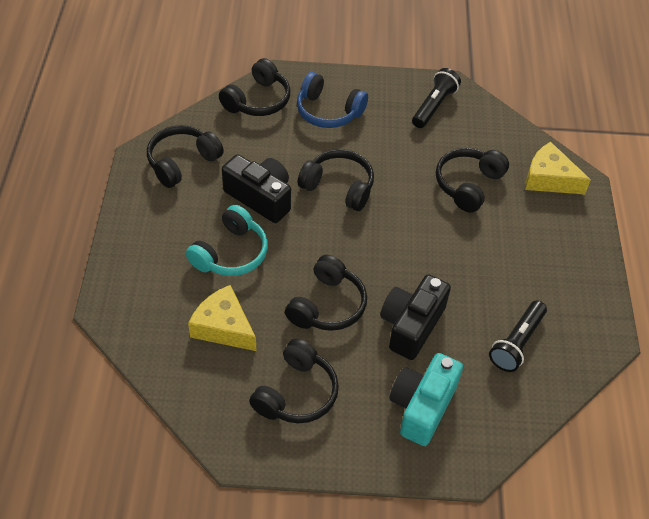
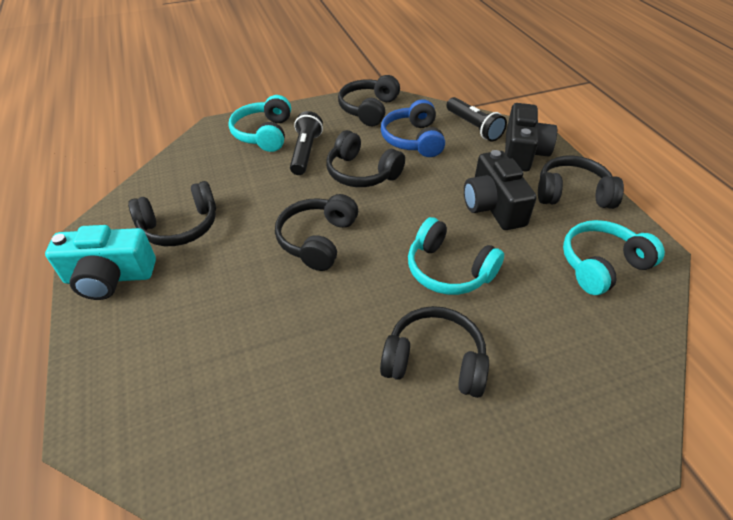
turquoise headphones: [186,205,268,276] = 1 -> [228,95,291,152] [408,217,504,295] [563,220,665,295] = 3
yellow cheese: [188,285,256,351] [525,142,591,194] = 2 -> none = 0

